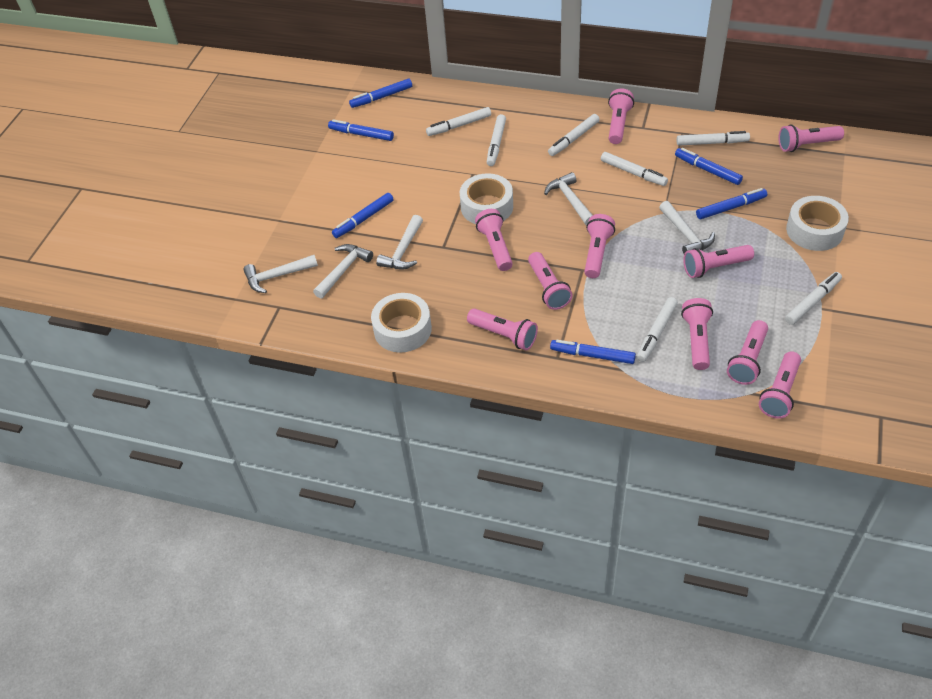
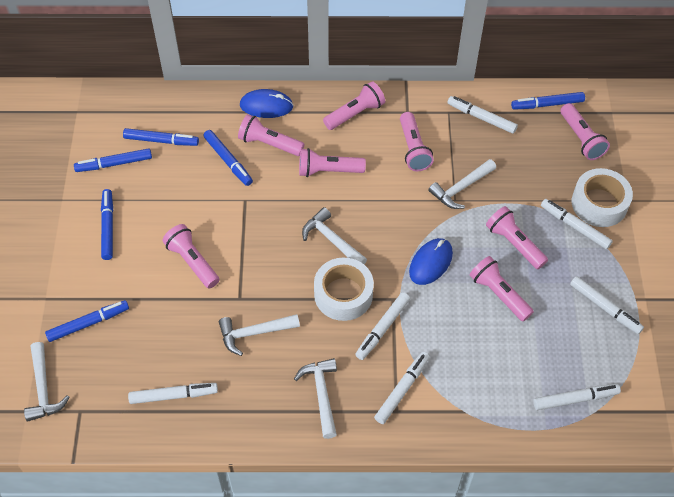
blue mouse: none = 0 -> [240,89,293,118] [409,238,453,285] = 2
pink flashlight: [467,309,538,350] [475,209,513,271] [528,252,572,310] [584,214,615,278] [608,89,634,144] [681,298,713,370] [683,245,754,278] [727,320,768,385] [759,351,801,419] [778,124,844,152] = 10 -> [162,224,219,289] [238,114,305,156] [299,148,366,177] [323,81,385,130] [400,112,434,171] [470,256,534,321] [486,206,548,269] [561,103,610,160] = 8
white tape: [371,293,432,352] [460,173,513,224] [786,196,849,251] = 3 -> [314,258,374,321] [572,168,633,227] = 2

